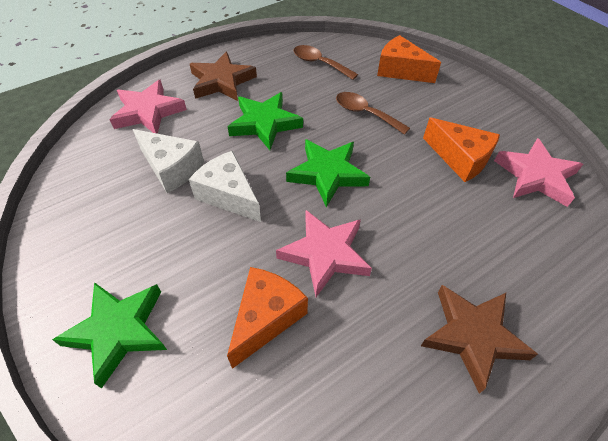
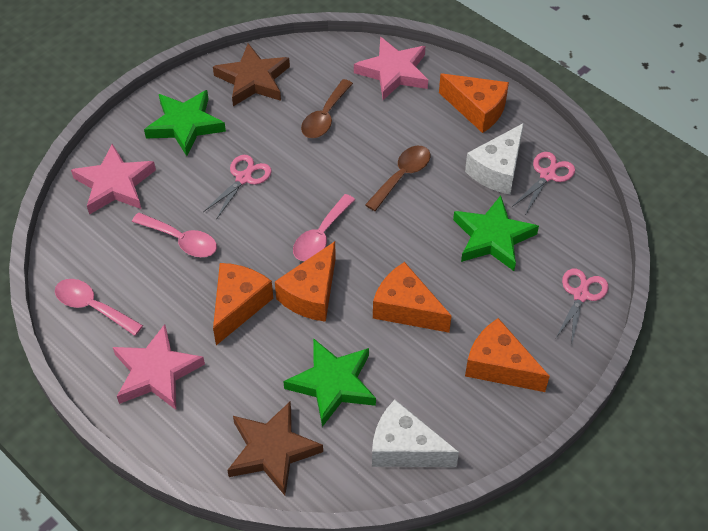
orange cheese: [227,267,308,369] [377,35,441,83] [423,118,500,182] = 3 -> [213,263,273,345] [275,241,336,322] [373,262,452,333] [439,73,509,133] [465,318,550,392] = 5
pink scissors: none = 0 -> [203,155,272,220] [512,152,575,214] [555,268,608,346] = 3
pink spoon: none = 0 -> [55,279,143,336] [132,213,217,257] [293,194,355,261] = 3

